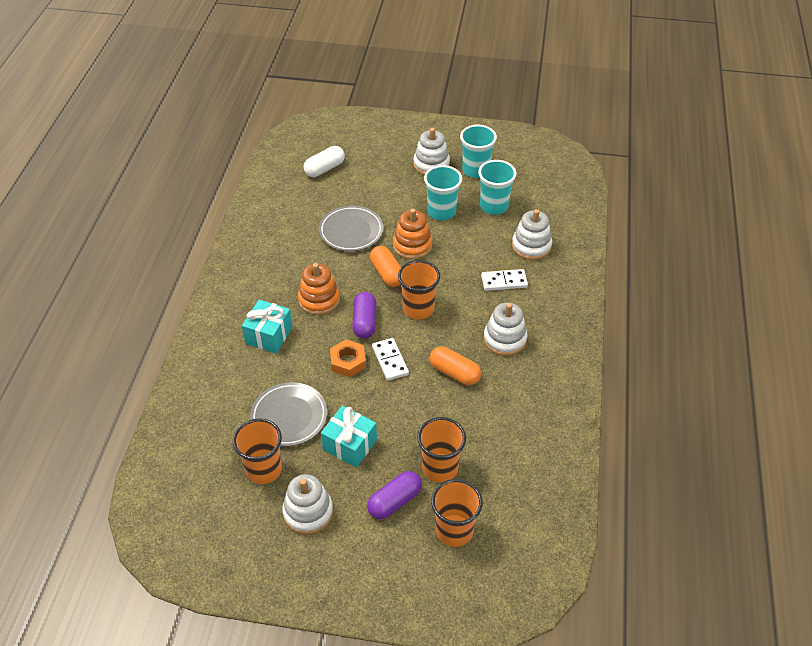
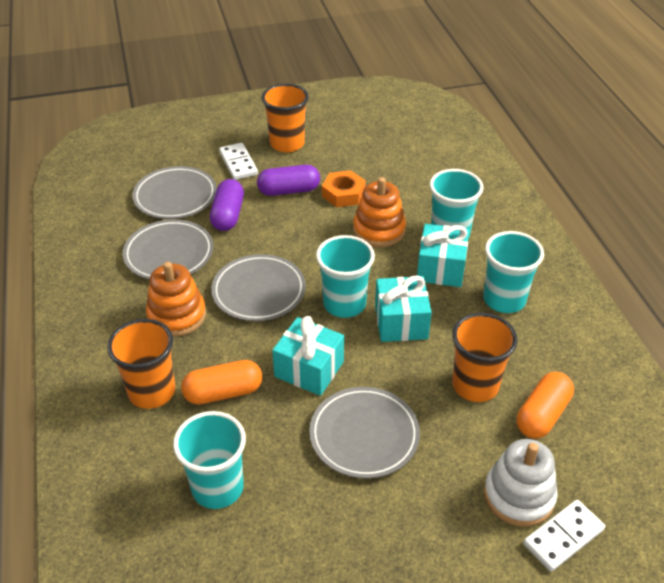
grey plate: [250,382,327,446] [319,205,384,251] = 2 -> [123,219,213,279] [133,166,217,219] [211,254,306,321] [309,387,420,479] = 4
orange cup: [233,418,282,484] [398,260,440,319] [417,417,466,483] [431,479,483,547] = 4 -> [107,319,175,409] [262,84,309,152] [452,313,518,402] = 3
turquoise cup: [424,165,462,220] [460,125,497,178] [478,160,517,215] = 3 -> [173,411,246,509] [316,235,375,318] [430,169,483,239] [483,231,544,313] = 4
turquoise gift: [242,300,293,353] [321,406,377,468] = 2 -> [272,316,344,396] [375,275,432,342] [417,224,469,287] = 3
white capsule: [303,146,345,177] = 1 -> none = 0
white stacking toy: [282,474,333,535] [413,128,450,175] [483,303,527,356] [512,209,552,260] = 4 -> [484,439,558,527] = 1

